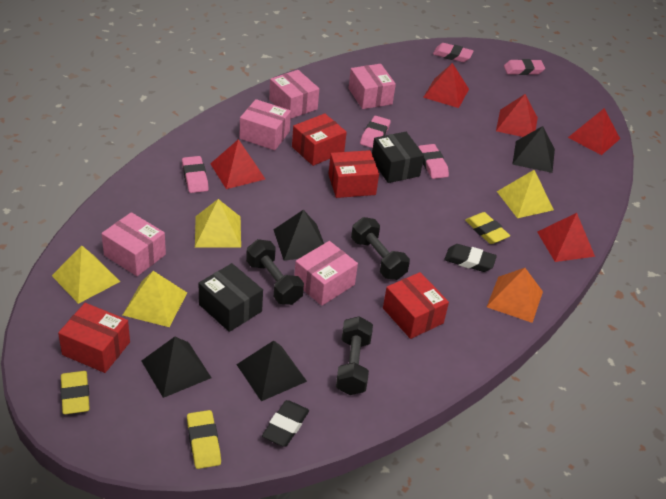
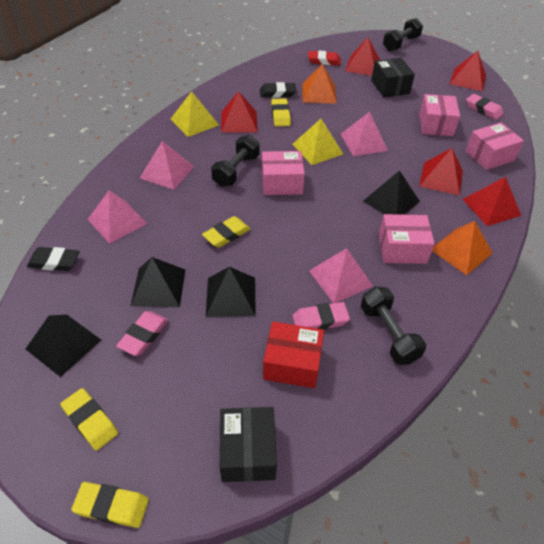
orange pyramid: [487,268,543,323] = 1 -> [302,64,337,104] [432,221,493,275] = 2
pink box: [101,212,166,276] [239,99,291,150] [269,70,319,119] [294,241,358,306] [348,64,396,109] = 5 -> [262,151,305,195] [379,214,435,264] [419,94,460,136] [465,123,524,170] = 4
pink eraser: [182,156,209,193] [360,116,391,148] [418,144,449,179] [433,43,473,62] [504,59,545,75] = 5 -> [116,311,168,356] [293,302,350,330] [466,94,504,120] = 3
pink pyramid: none = 0 -> [88,190,148,244] [140,141,194,190] [309,248,373,303] [341,112,388,156] = 4
red box: [58,303,130,373] [292,113,347,166] [329,150,379,198] [383,272,449,339] = 4 -> [263,321,324,388] = 1
red eraser: none = 0 -> [308,51,341,65] = 1
yellow eraser: [61,371,90,414] [187,410,221,469] [465,212,510,244] = 3 -> [60,388,118,451] [71,482,149,528] [202,216,250,248] [271,98,291,126] = 4
yellow pyramid: [52,245,120,304] [123,271,187,327] [195,199,241,247] [497,170,554,218] = 4 -> [171,91,219,137] [293,119,343,165] = 2

